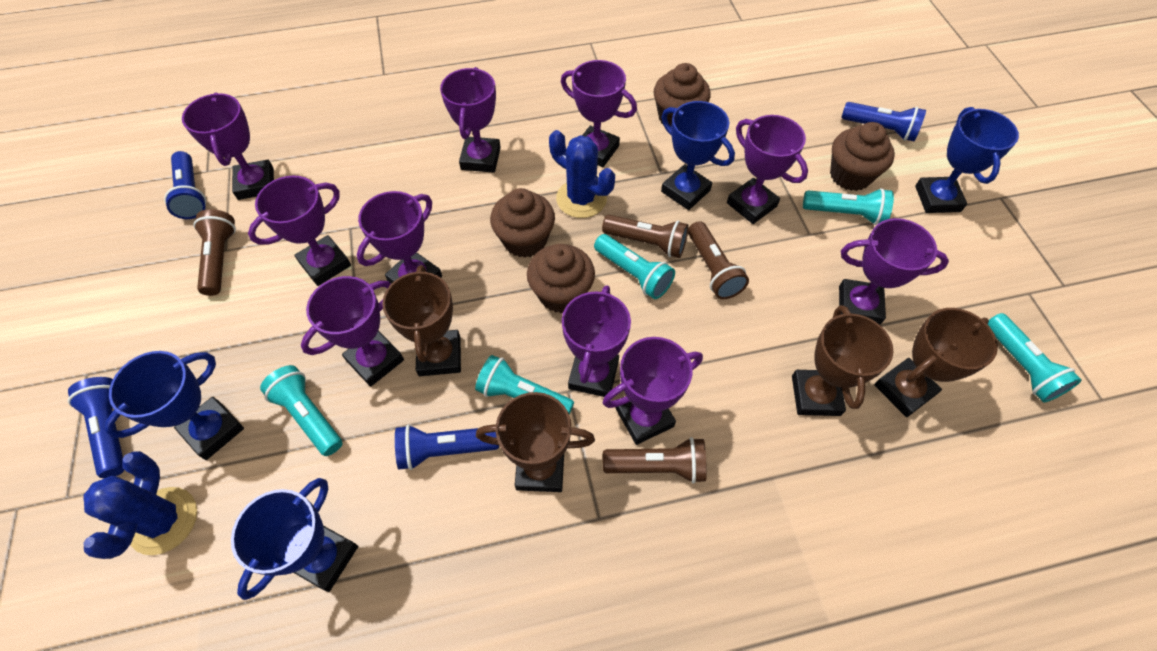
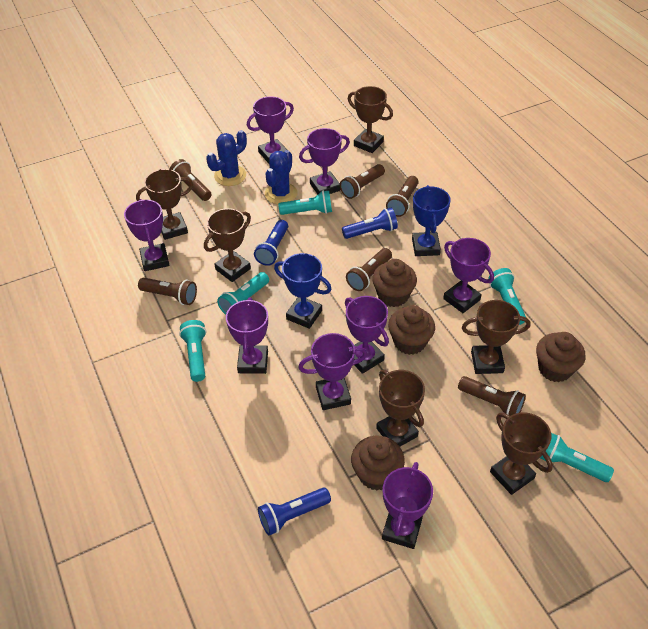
blue flashlight: [68,377,124,478] [164,151,206,219] [395,425,499,470] [841,102,926,141] = 4 -> [254,220,288,266] [258,488,331,535] [342,208,398,239] = 3
blue trophy: [105,351,244,460] [231,478,358,600] [661,101,735,210] [915,107,1019,213] = 4 -> [274,253,332,329] [412,185,451,256] = 2
brown flashlight: [193,209,236,296] [602,215,689,258] [603,437,707,484] [688,221,749,299] = 4 -> [138,278,197,305] [170,159,212,201] [340,164,385,199] [346,248,392,291] [386,176,419,217] [458,376,526,416] = 6
brown trophy: [382,265,461,376] [476,392,595,492] [792,305,894,416] [874,308,998,417] = 4 -> [136,169,193,240] [204,208,251,282] [348,86,393,153] [376,370,425,447] [462,300,530,374] [490,412,553,495] = 6
purple trophy: [182,93,274,200] [248,176,351,286] [301,276,404,387] [357,191,442,284] [440,67,501,173] [561,60,637,167] [562,285,631,397] [603,337,703,445] [727,115,808,224] [839,218,949,325] = 10 -> [124,199,169,271] [226,297,268,374] [247,96,294,163] [298,333,367,410] [299,128,350,194] [345,296,389,374] [382,462,433,549] [443,238,494,313] = 8

